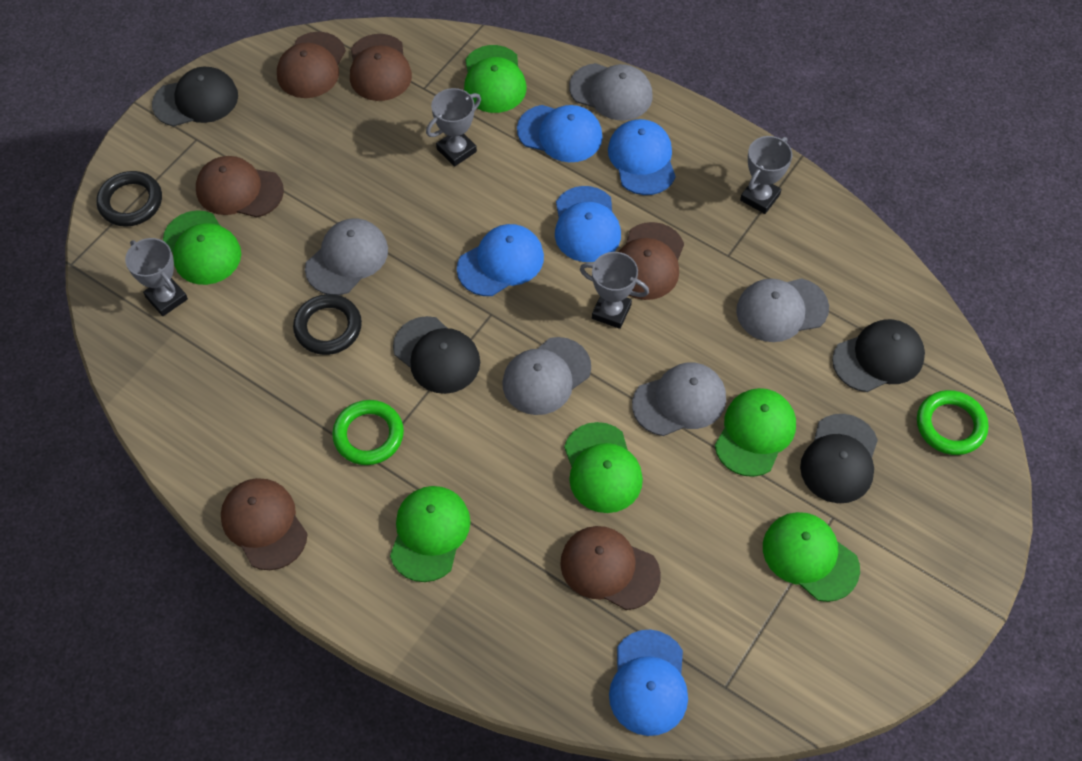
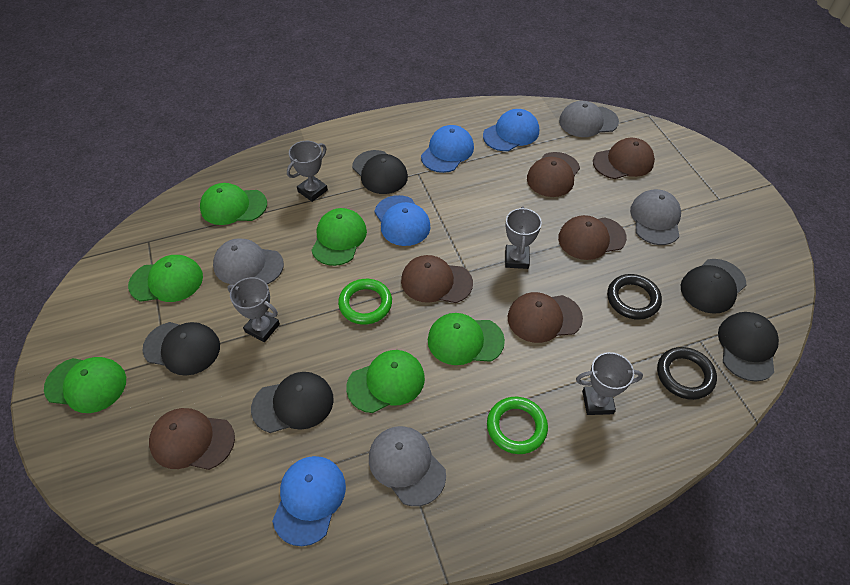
black cap: [152,67,238,127] [393,316,480,394] [800,414,878,503] [832,319,925,392] = 4 -> [142,322,220,376] [251,372,334,433] [352,150,408,194] [681,259,747,314] [718,312,779,382] = 5
blue cap: [457,224,544,296] [517,105,603,162] [555,186,621,262] [608,119,676,195] [609,630,688,736] = 5 -> [272,456,346,546] [374,195,430,246] [421,125,474,173] [483,109,539,151] = 4
grey cap: [305,219,388,295] [502,337,591,415] [569,63,653,120] [632,362,726,436] [736,278,829,342] = 5 -> [213,238,284,285] [369,426,446,506] [559,101,619,137] [630,189,681,245] = 4

